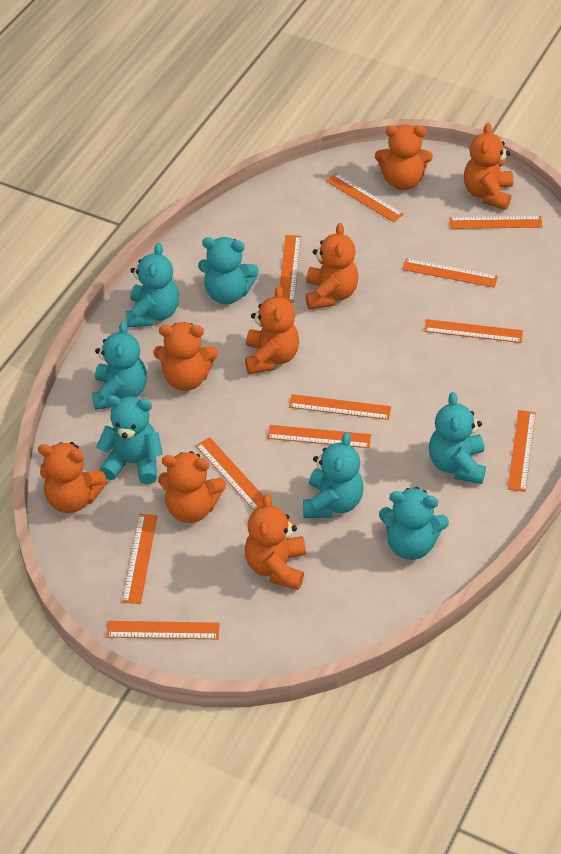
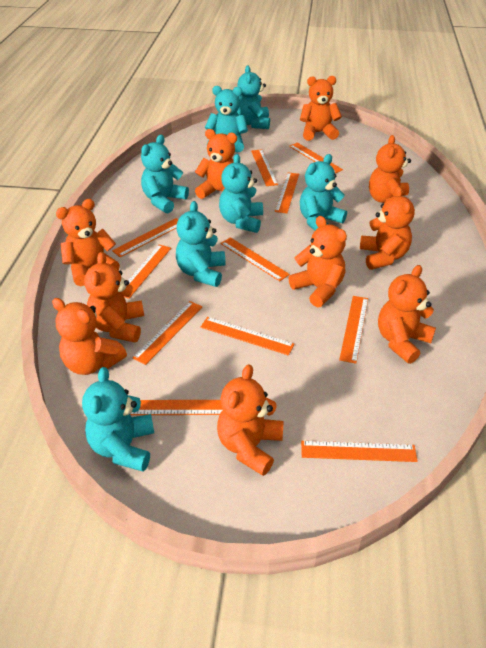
orange teddy bear: [38,442,108,513] [154,322,218,391] [158,451,226,523] [245,286,299,374] [245,494,306,590] [306,223,359,310] [375,124,433,190] [464,123,513,210] = 8 -> [52,298,127,375] [56,199,120,286] [84,252,144,342] [195,129,237,199] [217,364,284,476] [289,216,347,308] [300,76,342,141] [360,186,415,270] [369,135,411,203] [378,265,436,364] = 10

